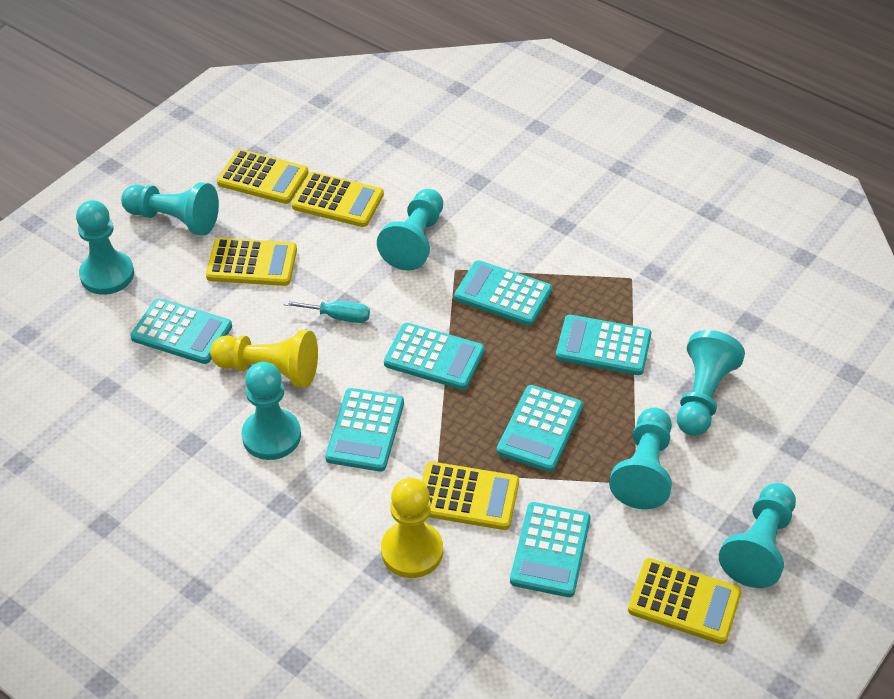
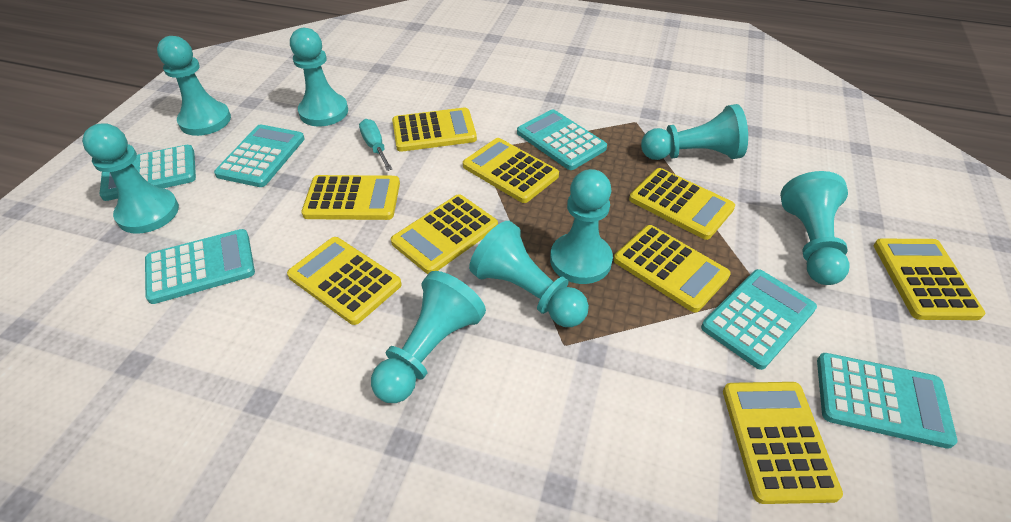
turquoise calculator: [130,298,232,364] [325,388,404,472] [384,323,485,390] [454,260,552,326] [497,385,583,472] [510,502,591,597] [556,315,651,375] = 7 -> [100,145,196,201] [145,229,255,304] [214,124,305,187] [517,109,607,170] [701,269,817,370] [817,353,957,449] = 6
turquoise pawn: [76,200,134,295] [121,182,219,236] [242,362,301,460] [377,189,443,271] [609,408,672,509] [677,330,745,436] [719,483,796,588] = 7 -> [82,123,179,234] [157,36,231,136] [290,28,348,126] [371,271,486,403] [469,221,589,327] [550,169,613,284] [641,104,748,160] [780,171,850,285] = 8
yellow calculator: [206,238,297,286] [217,149,309,204] [292,172,384,227] [422,462,519,530] [628,558,742,644] = 5 -> [287,237,402,325] [301,175,400,220] [391,194,498,274] [392,107,477,152] [463,138,559,203] [614,225,731,313] [629,168,735,240] [723,382,843,504] [874,239,985,320] = 9
yellow pawn: [210,330,318,388] [381,478,443,578] = 2 -> none = 0

